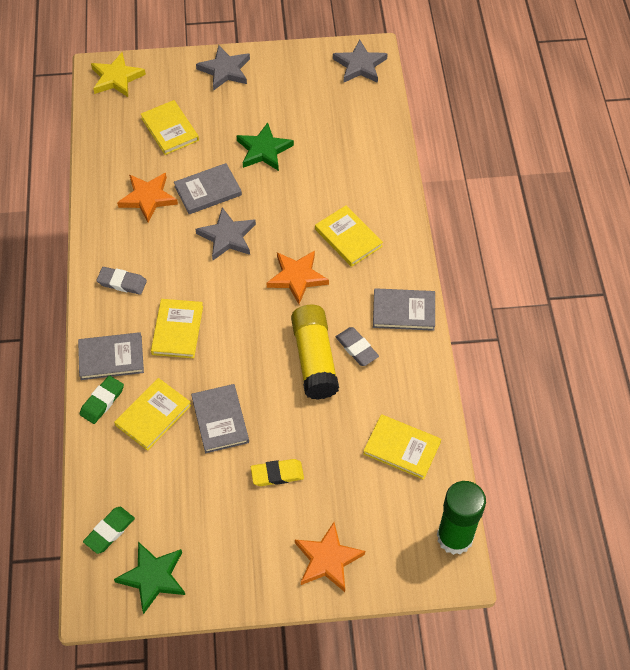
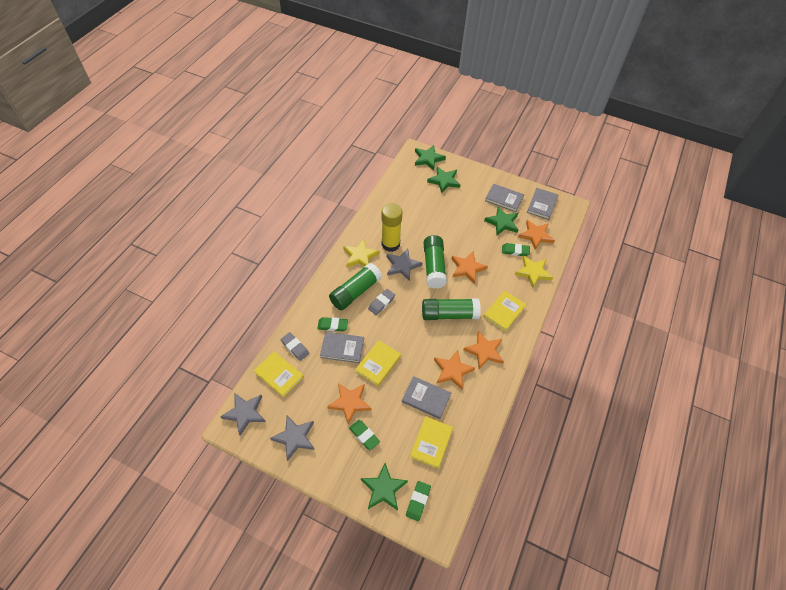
green eraser: [80,375,124,424] [83,507,135,554] = 2 -> [317,317,348,332] [349,420,380,450] [406,481,431,521] [502,243,530,256] = 4
green glue stick: [437,481,486,555] = 1 -> [329,263,382,310] [422,298,481,320] [424,235,447,289] = 3
green star: [114,542,185,614] [237,122,294,171] = 2 -> [361,463,408,511] [415,145,446,170] [427,167,461,193] [484,206,519,235] = 4
orange star: [117,173,178,223] [266,251,329,304] [295,522,365,592] = 3 -> [327,383,371,425] [434,350,475,390] [452,252,488,284] [464,331,504,369] [518,220,555,250] = 5
yellow book: [114,378,191,451] [141,100,199,155] [151,299,203,358] [315,205,383,267] [363,414,441,480] = 5 -> [254,351,304,397] [355,340,401,386] [410,416,453,469] [483,291,526,331] = 4
yellow eraser: [251,459,304,486] = 1 -> none = 0
yellow star: [91,53,146,97] = 1 -> [343,238,380,267] [515,256,553,288] = 2

